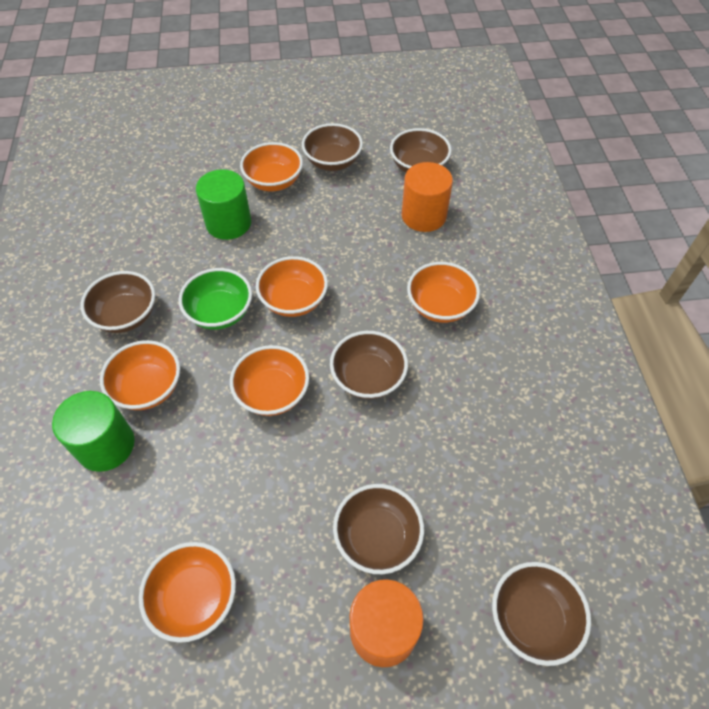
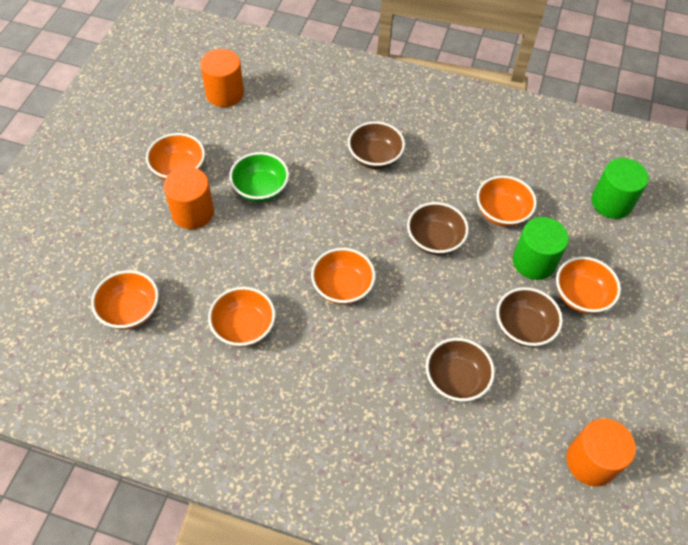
brown bowl: [80,271,155,333] [302,123,363,171] [330,331,408,399] [333,484,424,574] [390,128,451,173] [492,562,591,666] = 6 -> [348,121,405,169] [407,202,469,255] [426,338,495,402] [496,287,563,347] = 4
orange cylinder: [349,579,424,667] [401,162,453,232] = 2 -> [164,167,214,229] [200,49,244,107] [566,418,636,487] = 3

